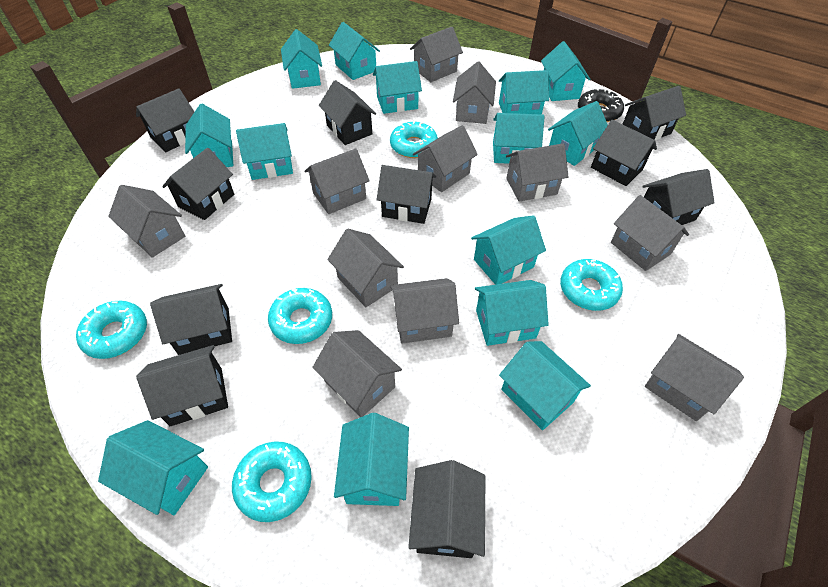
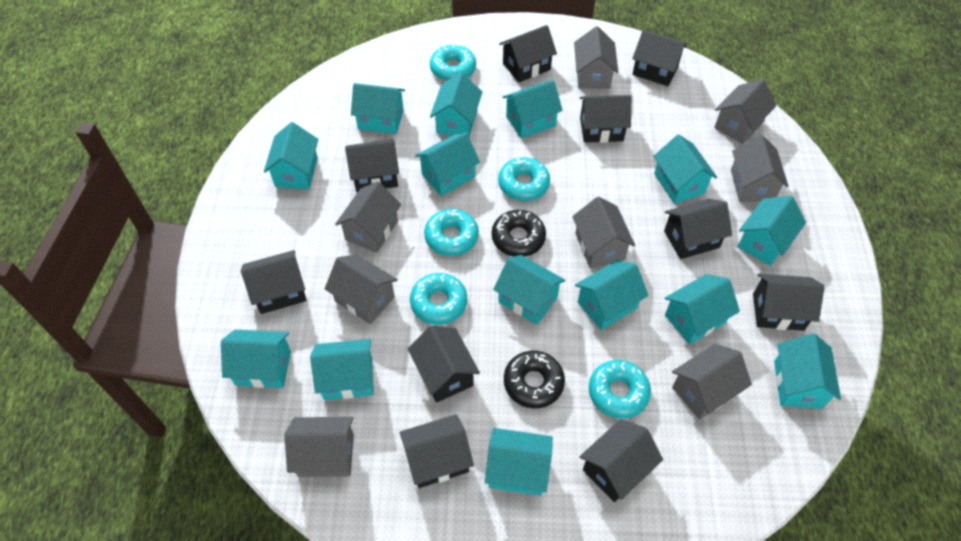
black donut: [578,88,624,122] = 1 -> [492,210,546,257] [504,351,565,408] = 2
grey house: [108,185,185,258] [304,149,369,214] [312,330,402,417] [327,229,404,307] [390,278,459,343] [410,27,463,82] [413,125,478,192] [453,61,496,124] [506,143,569,201] [611,195,689,271] [645,334,744,421] = 11 -> [284,417,354,477] [325,254,398,324] [335,181,401,253] [572,197,635,268] [574,26,618,89] [672,344,752,420] [714,79,777,144] [731,135,789,202] = 8

